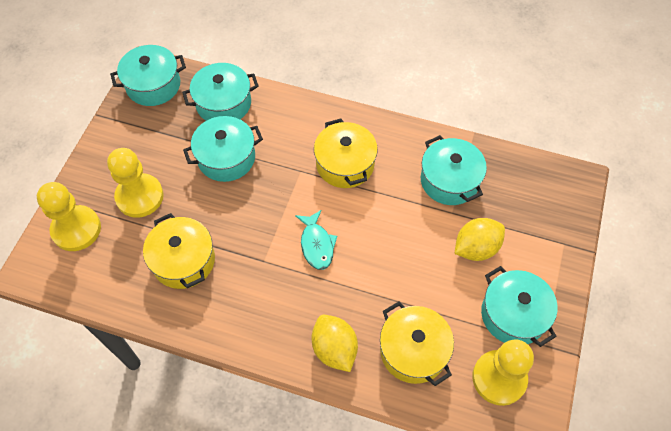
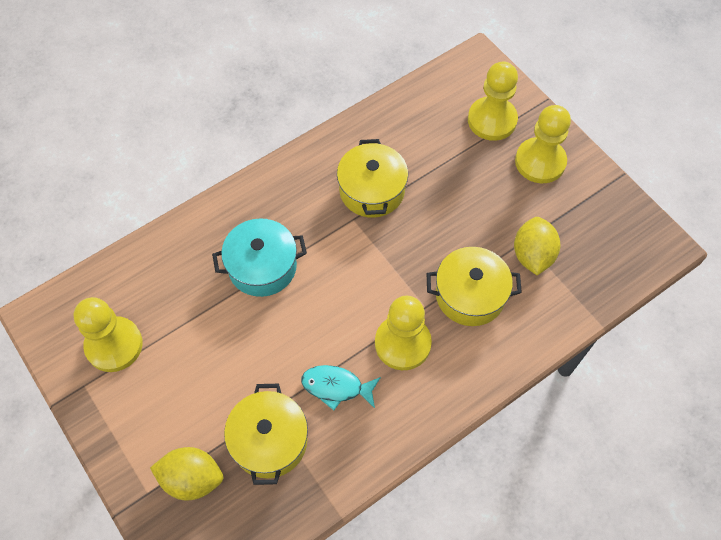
turquoise pot: [110,45,186,106] [182,63,259,121] [183,116,263,182] [421,135,487,205] [481,266,558,347] = 5 -> [212,218,307,297] = 1
yellow pawn: [37,182,101,251] [107,148,164,218] [472,339,534,406] = 3 -> [74,297,143,372] [375,296,432,370] [468,61,518,141] [515,105,571,183] = 4

